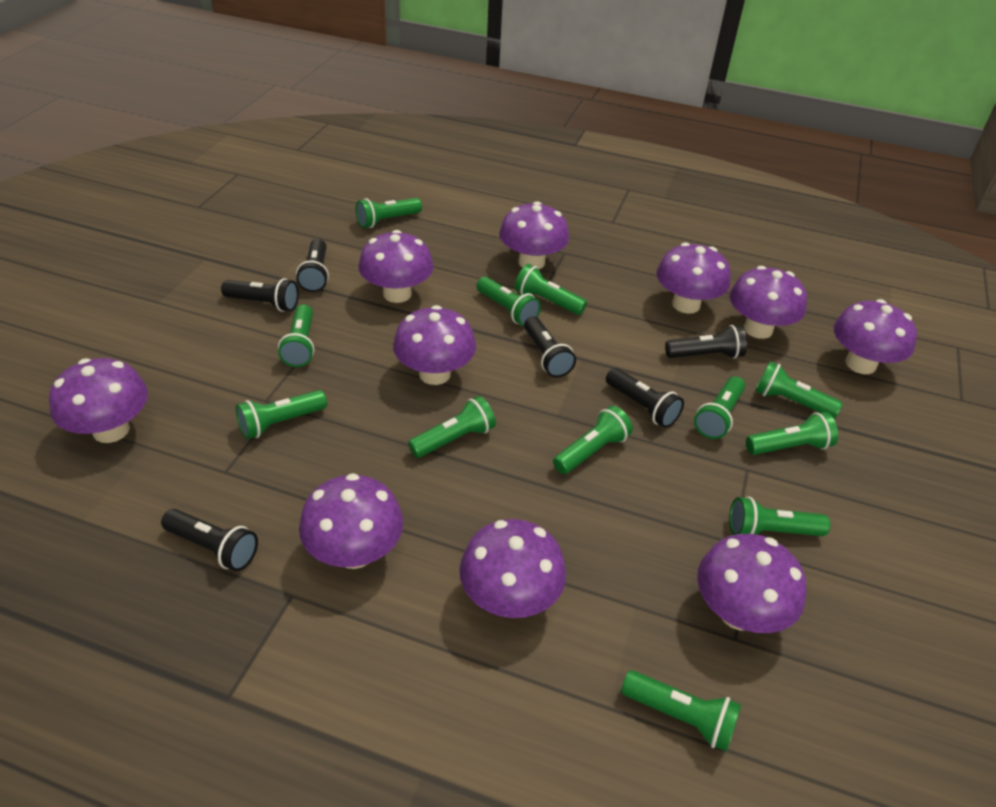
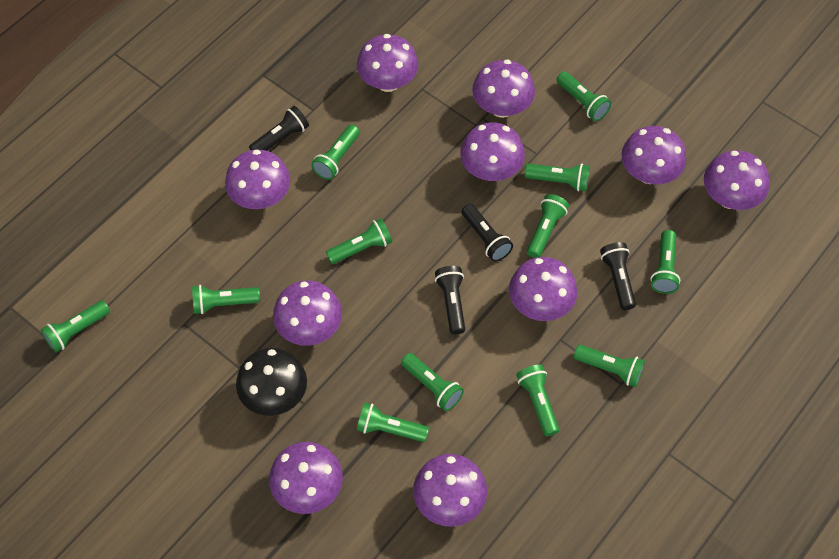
black flashlight: [161,509,258,571] [221,278,299,312] [296,239,329,292] [524,316,576,378] [606,368,684,428] [665,325,747,359] = 6 -> [249,106,309,151] [435,266,465,334] [462,204,513,262] [600,242,636,310] = 4
black mushroom: none = 0 -> [236,348,307,416] = 1

